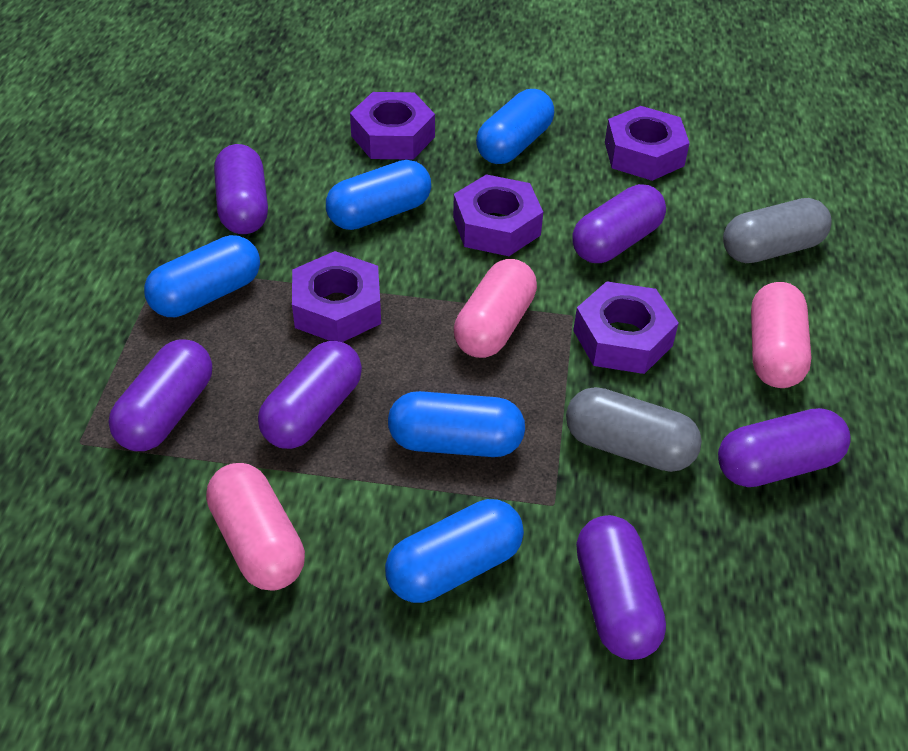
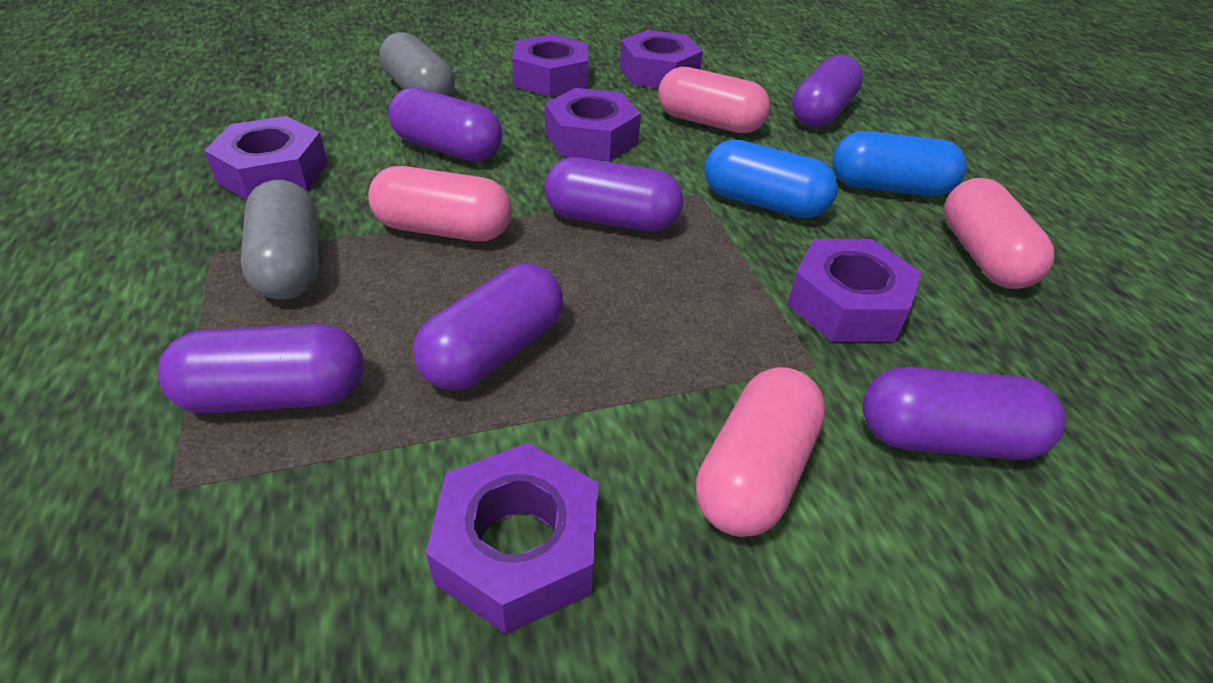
blue capsule: [144,235,260,317] [326,160,431,230] [385,499,524,603] [388,391,525,457] [476,89,554,164] = 5 -> [705,139,838,218] [832,131,967,197] = 2
pink capsule: [206,463,305,591] [454,259,537,358] [751,282,812,388] = 3 -> [368,166,512,242] [658,67,770,134] [696,367,826,537] [944,178,1054,289] = 4
purple nut: [292,251,381,342] [350,92,435,160] [453,174,543,256] [573,281,679,374] [605,106,690,181] = 5 -> [204,116,328,200] [426,443,598,634] [512,34,588,97] [545,88,641,161] [620,30,703,88] [787,239,922,342] = 6

